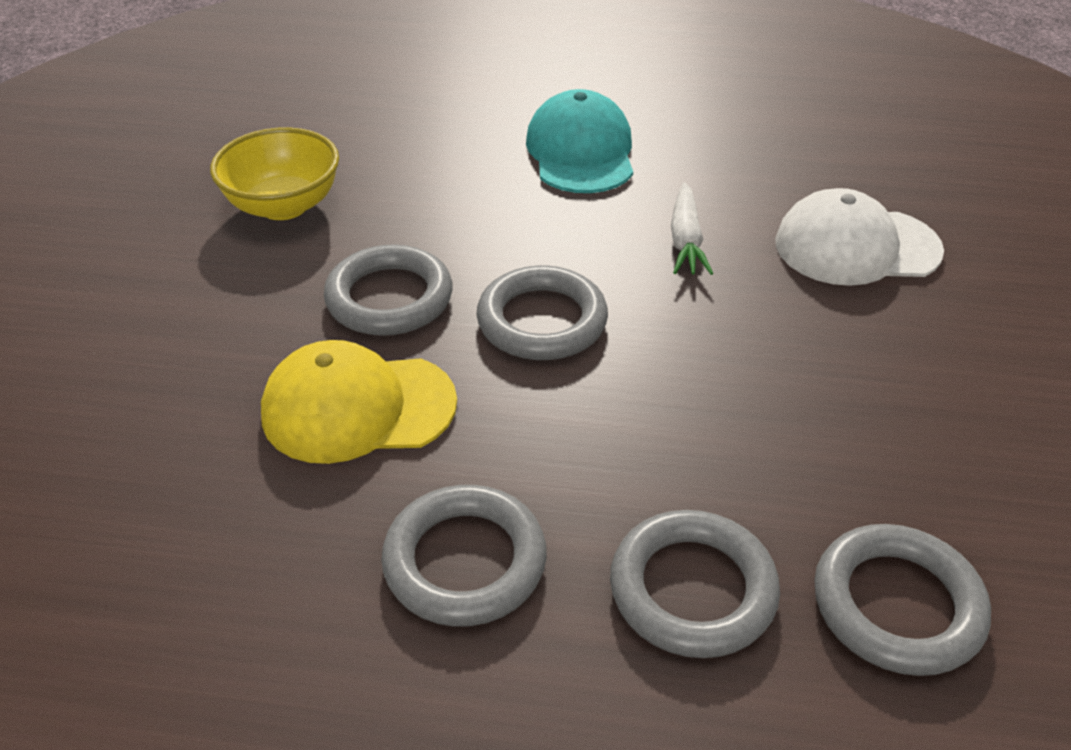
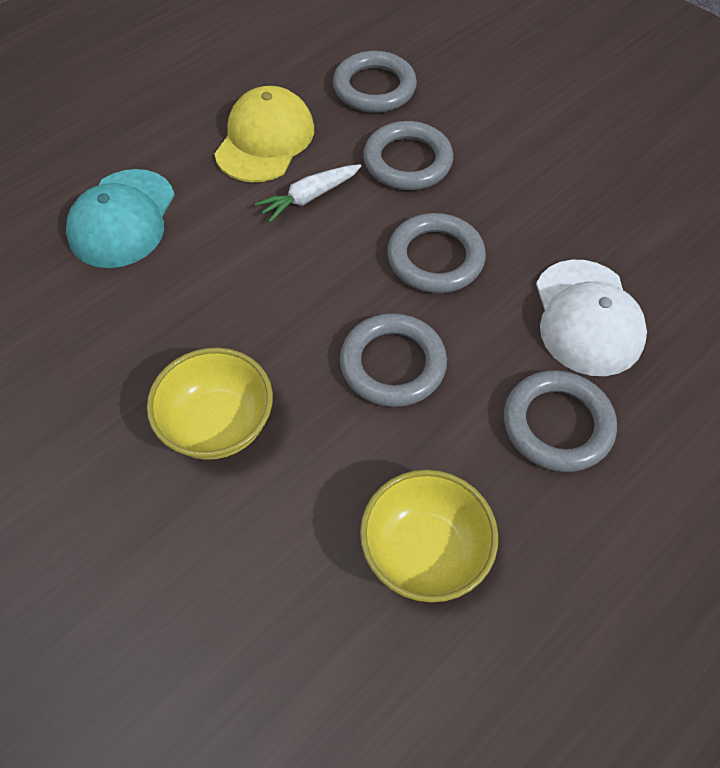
yellow bowl: [210,127,339,220] = 1 -> [147,348,273,460] [360,470,498,602] = 2

